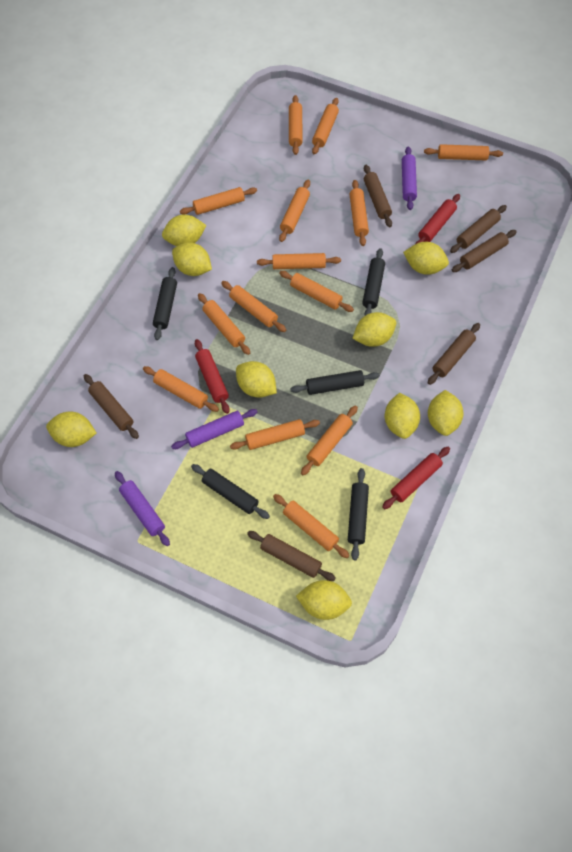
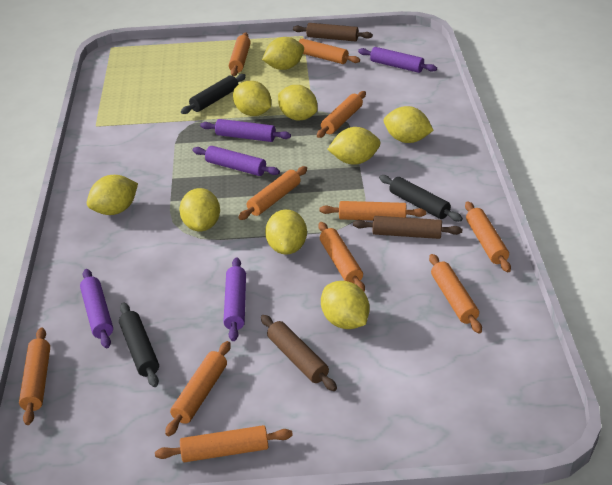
black rolling pin: [153,267,177,340] [191,464,270,519] [290,370,380,395] [348,468,369,560] [362,248,385,315] = 5 -> [119,303,159,387] [181,74,246,114] [379,175,463,222] = 3
brown rolling pin: [84,374,139,439] [247,531,336,581] [364,165,392,227] [428,323,480,385] [450,205,507,253] [452,230,517,272] = 6 -> [261,315,337,391] [293,23,373,42] [353,216,462,239] = 3
orange rolling pin: [143,366,219,412] [180,187,257,215] [198,293,250,355] [221,281,286,332] [230,419,320,450] [257,253,341,269] [273,494,350,558] [279,180,310,242] [279,271,354,312] [289,95,303,155] [301,405,358,475] [312,98,339,154] [350,180,369,246] [424,144,503,160] = 14 -> [19,328,50,425] [155,425,293,462] [165,341,231,436] [229,32,251,76] [238,166,307,220] [298,38,360,64] [317,91,366,138] [318,222,365,292] [319,201,426,220] [429,254,482,333] [465,201,511,272] = 11
purple rolling pin: [115,471,170,546] [171,409,257,449] [402,147,417,210] = 3 -> [80,269,113,348] [192,146,280,176] [200,119,291,142] [223,257,246,341] [358,47,437,73] = 5
red rolling pin: [195,339,230,414] [382,447,450,509] [415,194,460,244] = 3 -> none = 0

